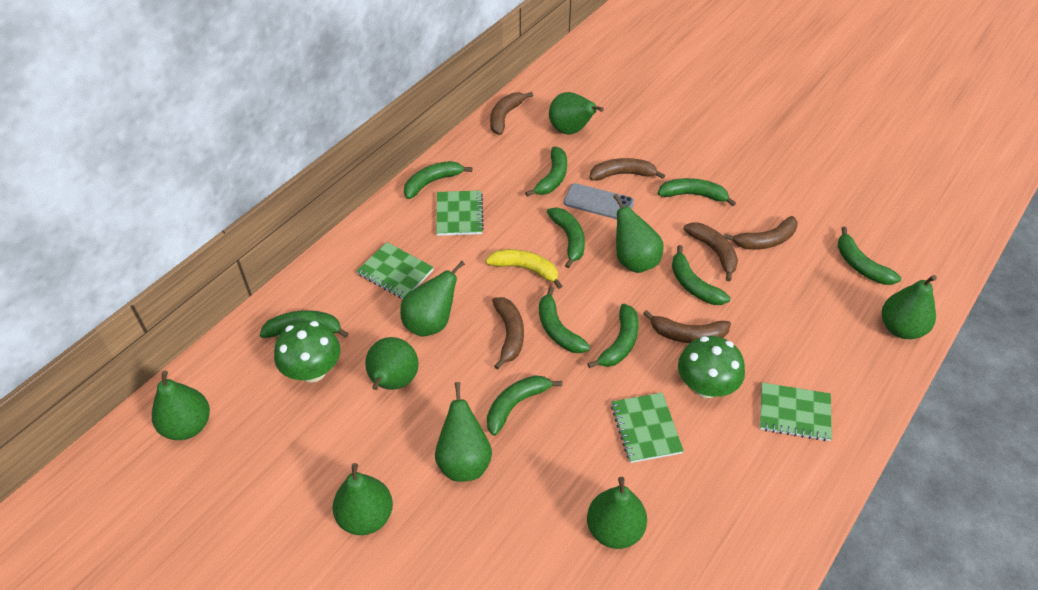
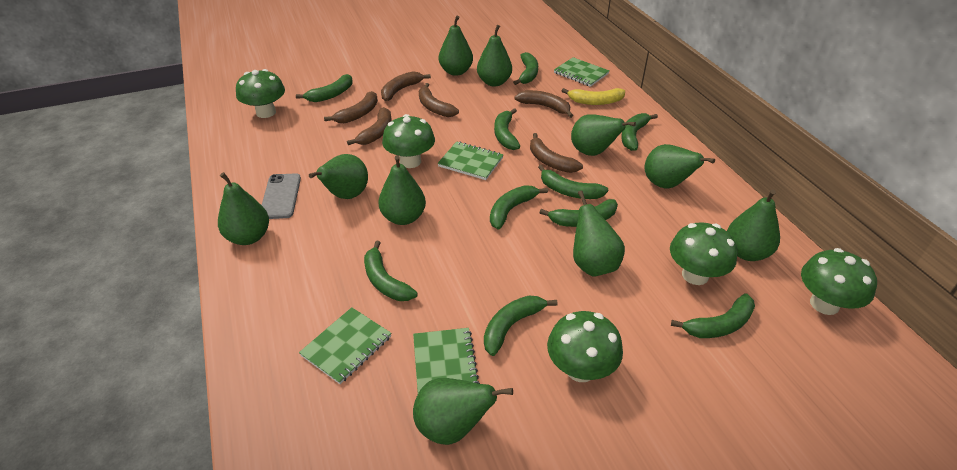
green mushroom: [274,321,341,383] [678,336,745,398] = 2 -> [236,69,285,118] [382,114,435,168] [547,311,623,382] [670,222,737,285] [801,248,877,315] = 5
green pear: [152,370,210,440] [332,463,393,535] [365,337,419,390] [400,261,465,337] [435,382,492,482] [549,92,604,134] [587,477,647,549] [613,194,664,273] [882,275,937,339] = 9 -> [218,172,269,245] [309,154,368,199] [378,155,426,225] [413,378,513,445] [439,16,473,76] [477,25,512,86] [571,114,636,156] [573,191,625,276] [645,144,715,189] [727,189,780,261] = 10

